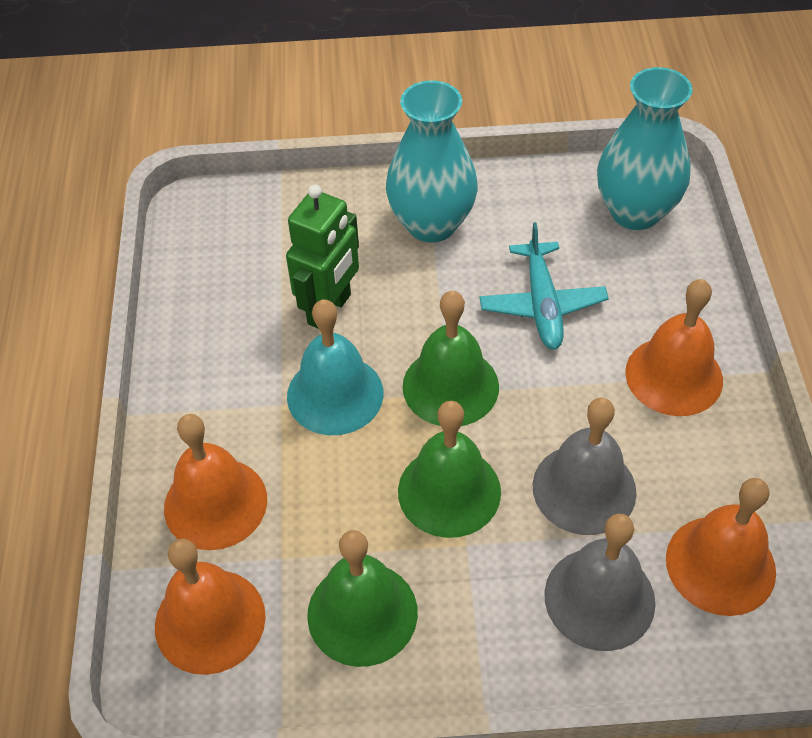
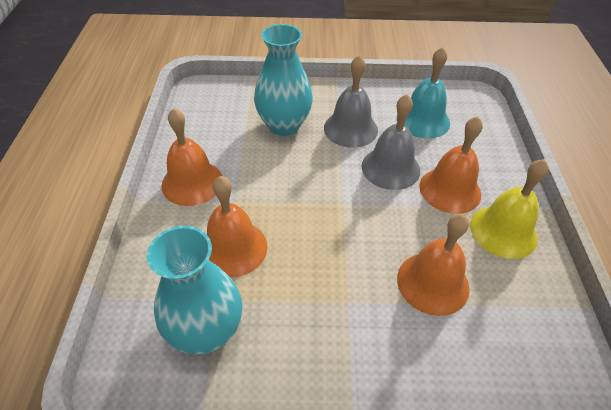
green bell: [307,530,418,667] [398,401,501,538] [402,291,499,426] = 3 -> none = 0
green robot: [286,185,359,329] = 1 -> none = 0
turquoise plane: [480,222,609,350] = 1 -> none = 0
yellow bell: none = 0 -> [470,159,549,259] = 1

